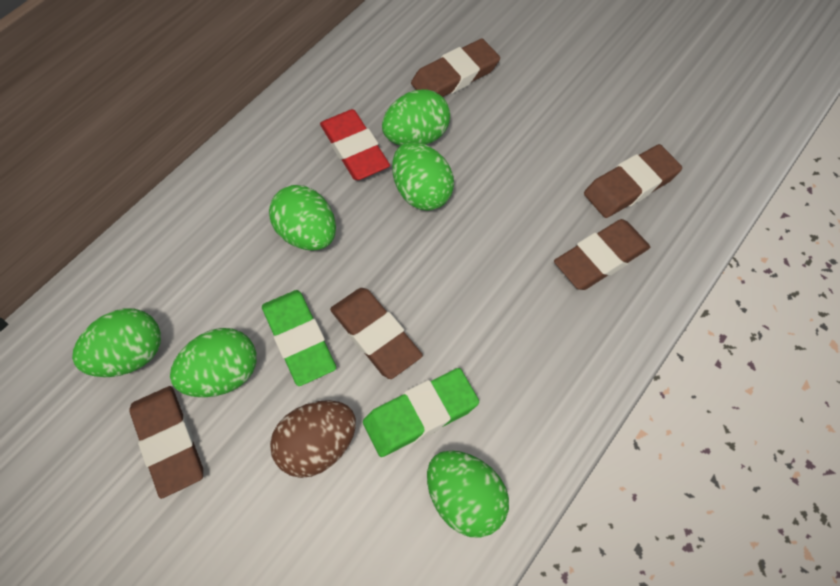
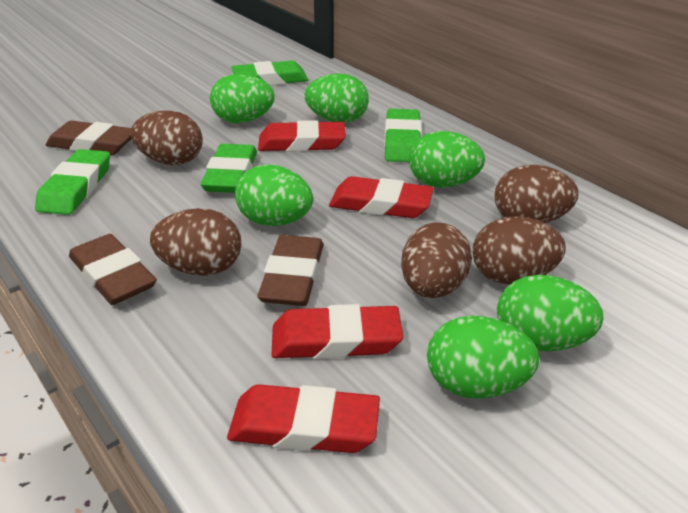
brown egg: [270,400,356,478] = 1 -> [131,111,203,165] [150,208,241,276] [401,222,472,298] [473,216,566,284] [494,165,578,223] = 5
brown eraser: [129,386,203,499] [330,288,423,379] [411,39,500,97] [554,219,650,290] [584,144,682,218] = 5 -> [46,120,132,155] [69,234,157,305] [257,235,323,306] = 3
green eraser: [262,290,336,386] [363,368,479,457] = 2 -> [35,149,110,215] [201,144,257,193] [232,61,308,86] [384,109,422,162] = 4
red eraser: [320,109,390,180] = 1 -> [227,384,380,453] [258,120,346,152] [272,304,403,359] [329,176,434,218] = 4

